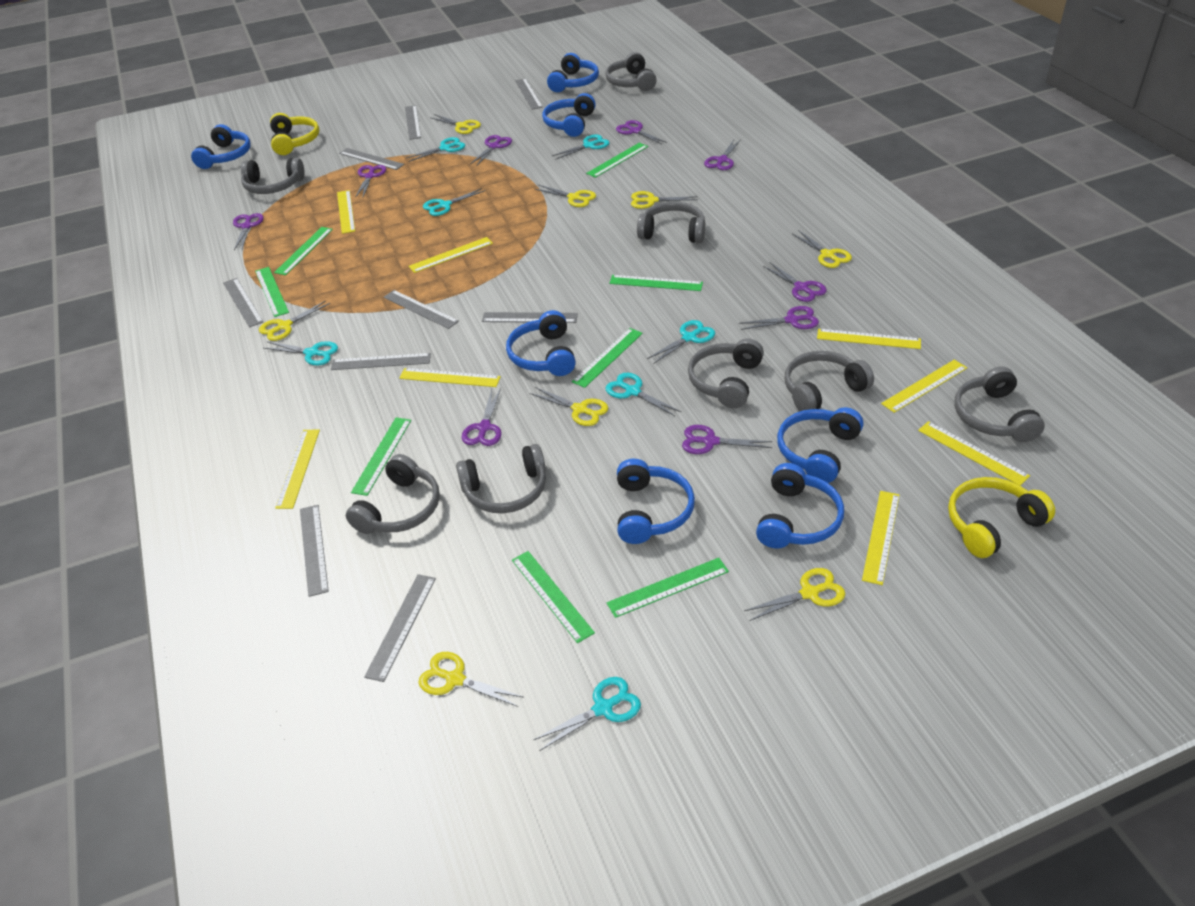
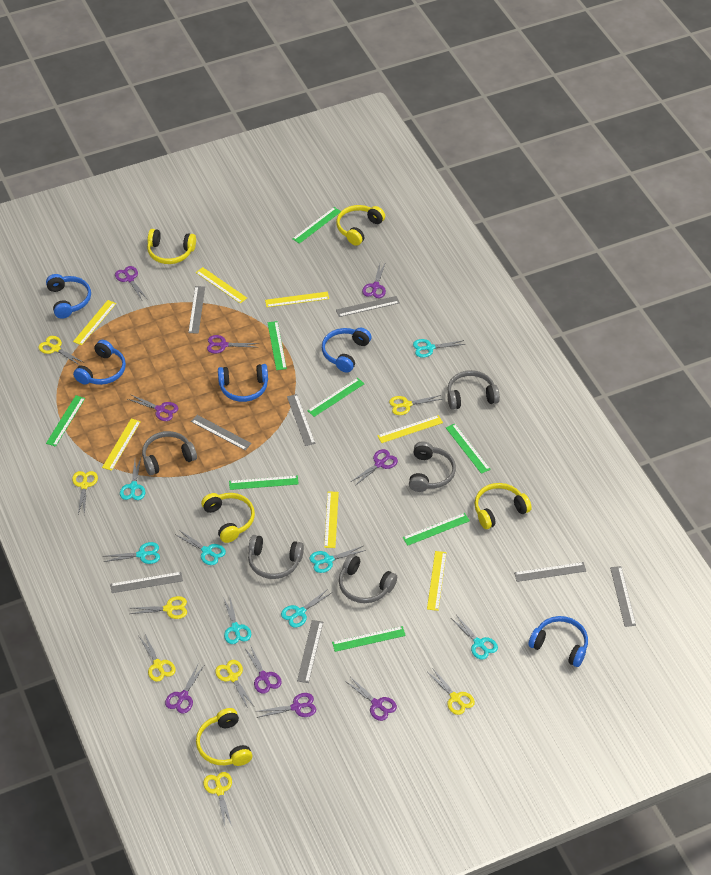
blue headphones: [191,124,251,169] [506,310,576,376] [542,93,596,137] [547,53,599,92] [617,459,695,544] [756,463,844,549] [777,407,863,483] = 7 -> [46,274,91,319] [73,340,126,385] [218,364,268,402] [322,328,372,373] [528,616,588,667] = 5
grey headphones: [241,158,305,194] [346,454,440,534] [456,444,546,513] [605,52,657,91] [637,202,705,243] [688,338,764,408] [785,351,874,411] [954,366,1045,442] = 8 -> [142,431,197,475] [248,535,304,579] [339,554,397,603] [409,442,456,492] [447,370,500,410] = 5
grey ruler: [223,278,263,327] [300,505,329,597] [331,353,431,370] [339,148,404,170] [364,574,436,682] [384,290,459,329] [405,105,421,140] [482,312,578,323] [515,78,543,110] = 9 -> [110,572,183,593] [188,286,205,334] [191,415,252,450] [287,394,316,446] [297,620,323,683] [336,296,400,317] [514,562,586,582] [610,566,636,627] = 8
turquoise scissors: [264,341,338,365] [406,137,465,162] [423,188,485,216] [533,677,641,751] [552,134,609,160] [605,373,681,416] [647,320,715,364] = 7 -> [104,542,160,564] [120,458,145,500] [175,530,226,565] [223,597,251,644] [281,588,333,628] [310,546,366,573] [413,339,465,358] [452,615,498,660] = 8
yellow headphones: [270,113,319,155] [948,477,1055,558] = 2 -> [147,229,196,264] [196,708,253,766] [201,493,255,543] [336,205,385,246] [474,483,532,529] = 5
yellow ruler: [275,430,320,509] [337,190,355,234] [399,368,501,387] [409,237,493,273] [817,329,921,349] [862,491,899,585] [881,360,967,413] [918,421,1030,486] = 8 -> [73,300,116,345] [102,418,141,471] [196,267,247,304] [265,292,329,307] [324,491,339,548] [377,415,443,443] [427,551,446,611] = 7

